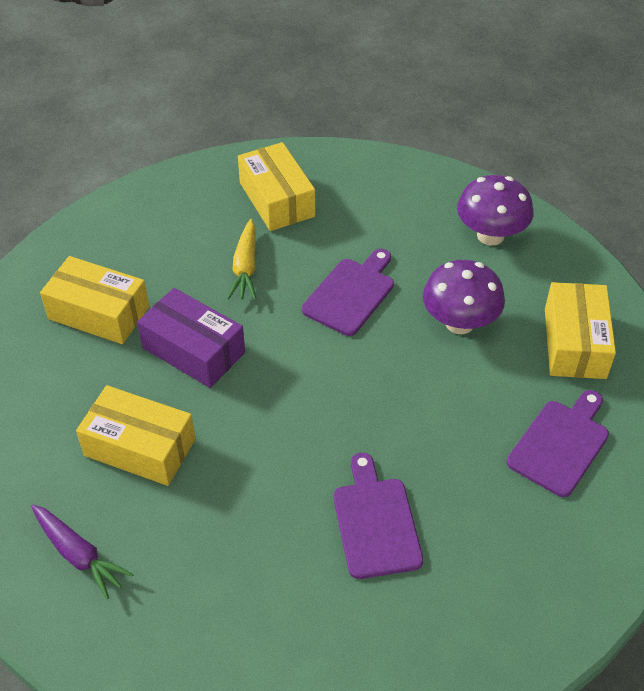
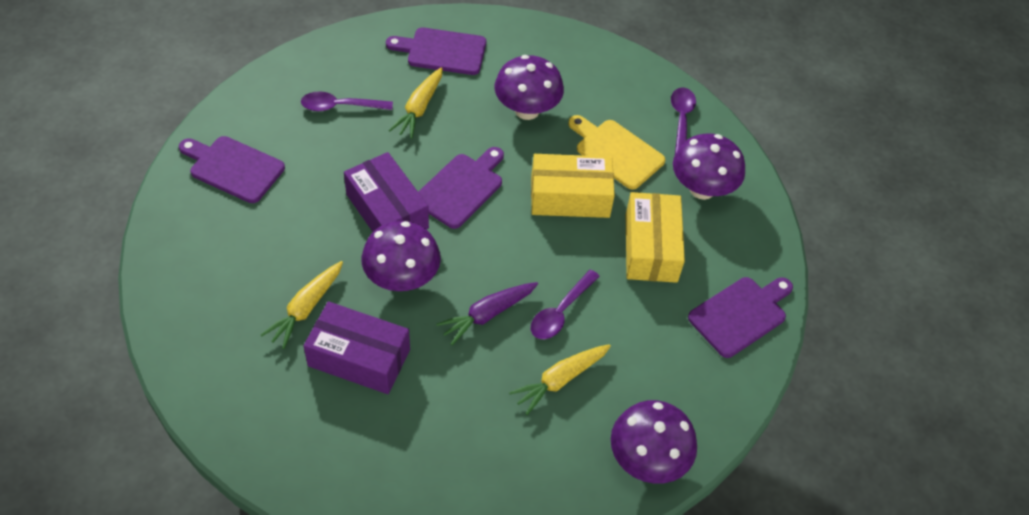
purple box: [137,288,245,388] = 1 -> [304,301,410,394] [344,152,429,232] = 2
purple cutting board: [302,249,394,336] [333,453,423,579] [507,390,609,497] = 3 -> [179,136,285,203] [386,27,486,75] [418,147,504,229] [688,277,793,358] = 4
purple mushroom: [423,260,505,334] [457,175,534,246] = 2 -> [362,221,441,291] [495,55,564,120] [611,400,697,484] [673,133,745,200] = 4
purple spoon: none = 0 -> [301,92,393,111] [531,270,600,339] [671,88,696,154] = 3
yellow box: [40,256,149,344] [76,385,195,486] [238,142,315,231] [545,282,616,379] = 4 -> [531,154,615,218] [626,192,685,283] = 2
yellow carrot: [227,219,257,300] = 1 -> [261,261,343,349] [389,67,443,139] [509,344,611,415] = 3
yellow cutting board: none = 0 -> [568,115,665,190] = 1

